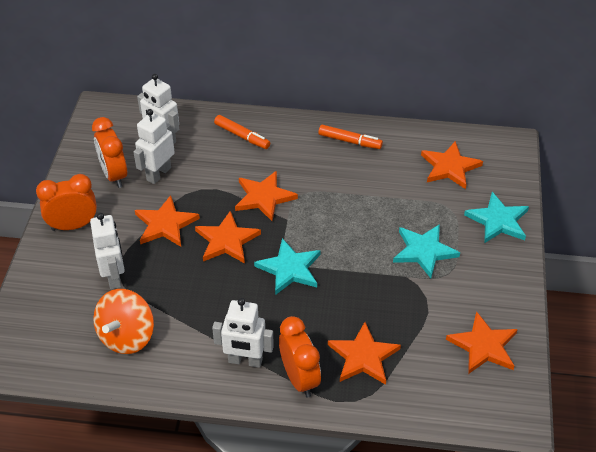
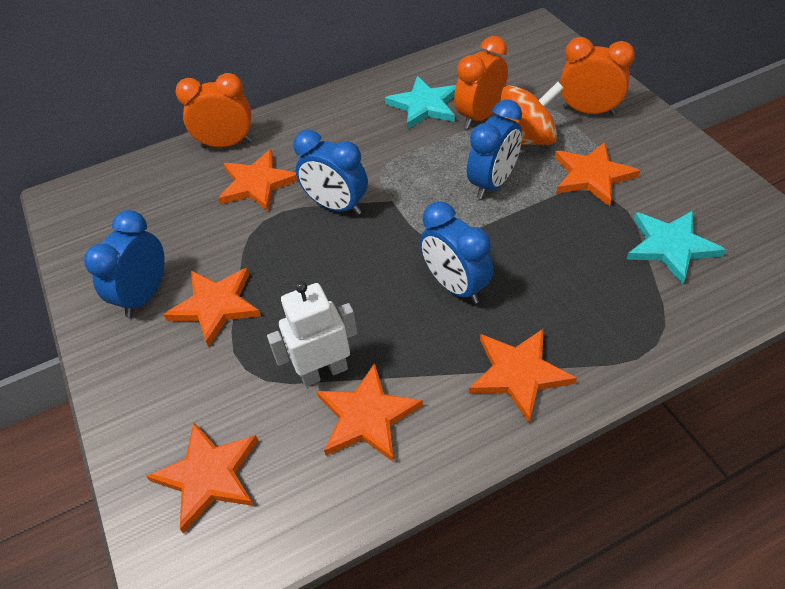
blue clock: none = 0 -> [84,210,165,317] [293,130,368,215] [420,201,493,304] [467,99,522,199] = 4
orange marker: [214,115,270,149] [318,125,383,149] = 2 -> none = 0
turquoise star: [254,238,321,295] [393,224,460,278] [464,192,529,243] = 3 -> [385,76,456,129] [626,211,726,284] = 2
white robot: [90,213,125,289] [134,109,175,184] [137,74,179,143] [212,298,274,368] = 4 -> [267,281,357,387] = 1

